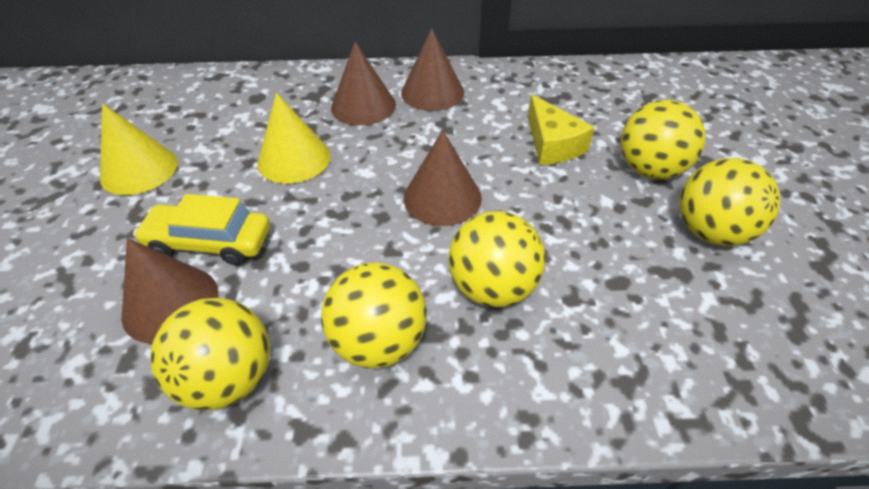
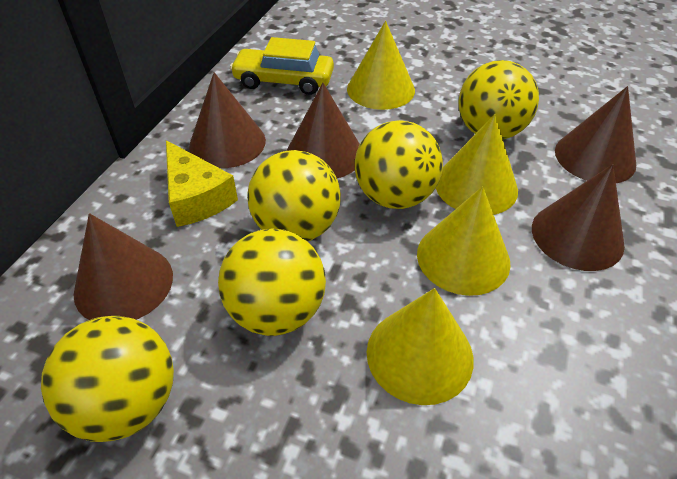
brown cone: [121,238,218,344] [331,42,396,126] [401,28,464,111] [404,130,482,226] = 4 -> [73,213,173,320] [189,72,266,168] [287,83,360,178] [532,164,625,271] [555,86,636,183] = 5
yellow cone: [100,103,178,195] [258,93,331,184] = 2 -> [347,21,415,110] [367,288,474,405] [417,186,511,296] [436,114,518,215] = 4

